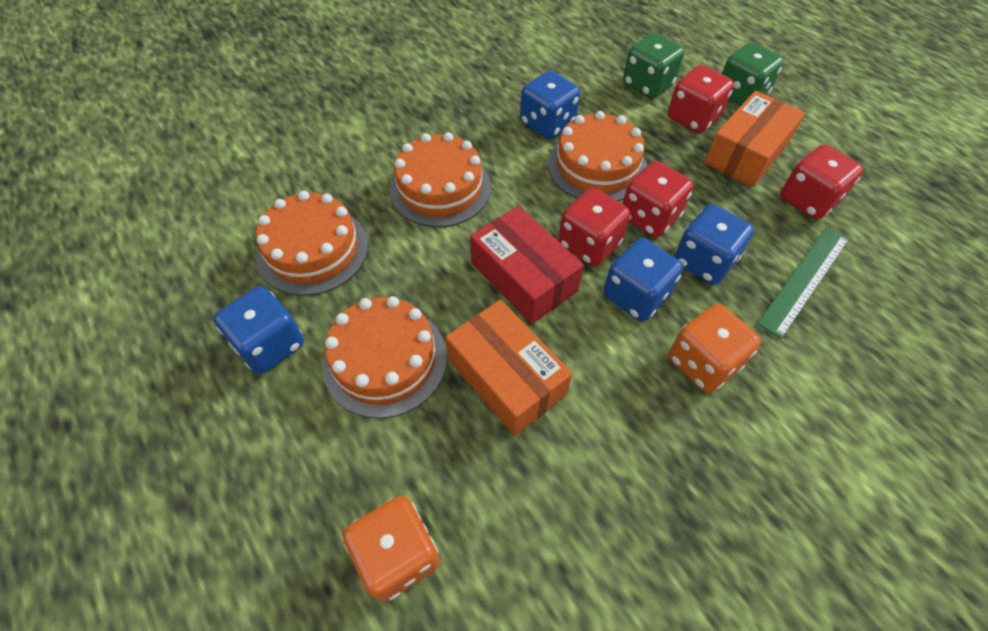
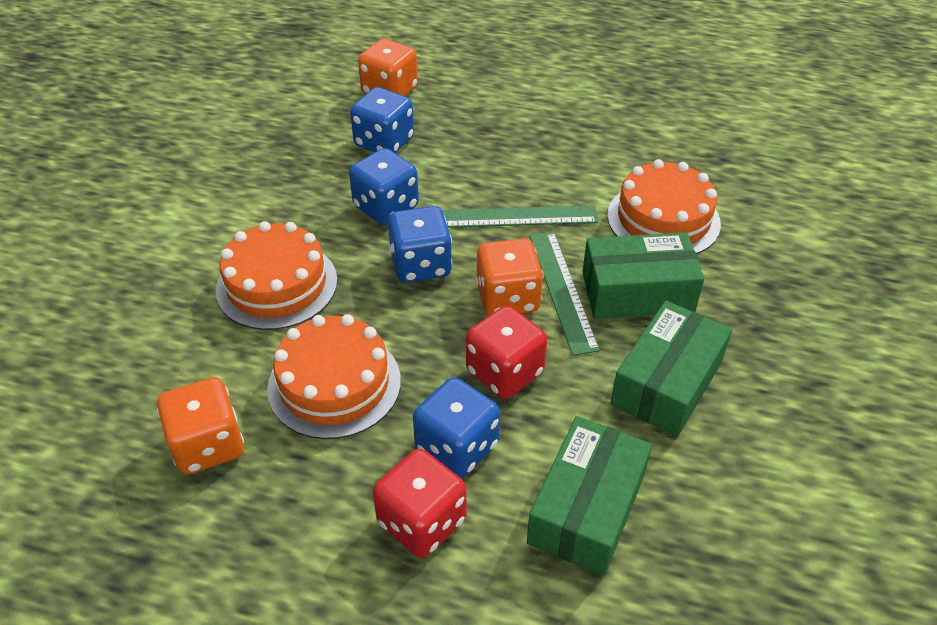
green box: none = 0 -> [527,416,652,576] [582,232,704,319] [610,301,732,437] = 3
green dice: [623,33,684,99] [722,42,784,106] = 2 -> none = 0
green ruler: [757,227,849,339] = 1 -> [442,205,598,228] [529,232,600,356] = 2
orange box: [446,300,572,436] [704,91,805,187] = 2 -> none = 0
orange cake: [256,191,368,296] [323,296,447,419] [389,132,491,227] [548,111,647,201] = 4 -> [216,221,337,330] [267,314,401,439] [607,159,721,254] = 3
orange dice: [343,496,440,602] [669,304,761,393] = 2 -> [157,377,244,474] [358,39,418,96] [476,238,544,316] = 3
red box: [470,206,584,324] = 1 -> none = 0
red dice: [558,188,630,267] [622,161,694,238] [668,65,734,133] [780,144,863,220] = 4 -> [373,449,467,558] [466,306,547,399] = 2

